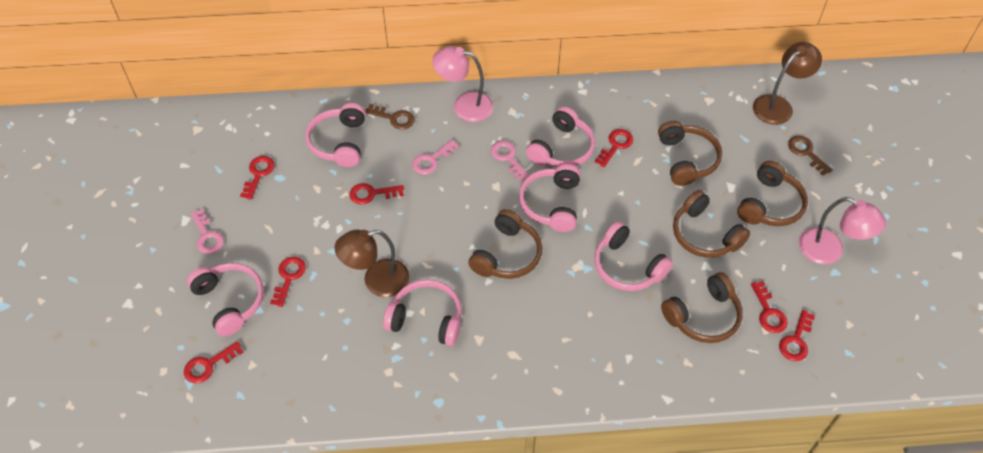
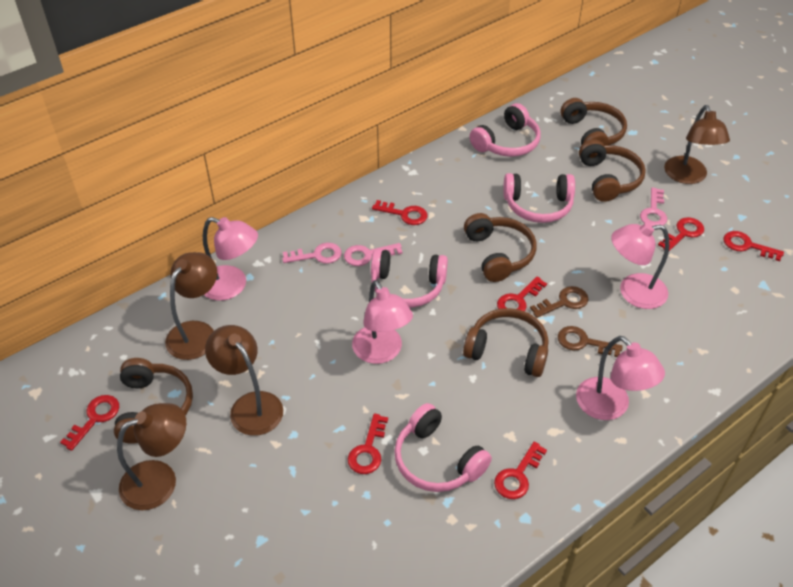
brown lamp: [334,230,409,297] [753,42,822,125] = 2 -> [117,403,186,510] [165,252,217,360] [205,325,283,436] [664,105,730,184] = 4
pink headphones: [187,263,264,337] [306,103,365,167] [383,279,462,346] [519,164,580,232] [526,106,595,167] [594,221,673,291] = 6 -> [371,249,448,308] [394,403,492,492] [470,103,541,157] [503,173,575,223] = 4
pink lamp: [432,46,493,122] [799,197,886,264] = 2 -> [203,217,258,301] [352,280,413,364] [576,336,665,420] [611,222,669,309] = 4

